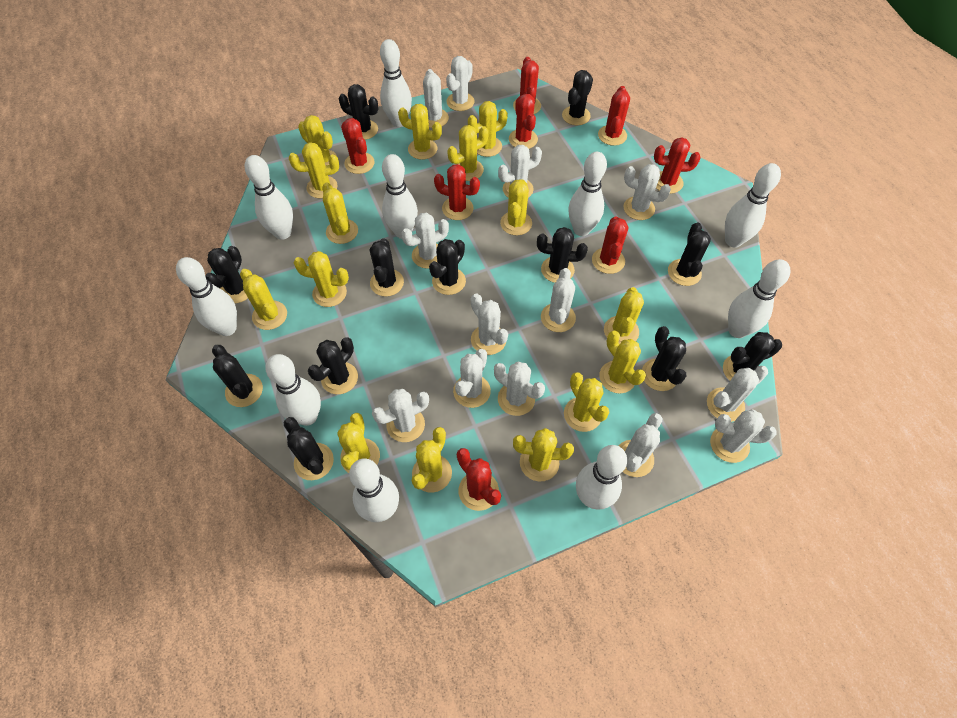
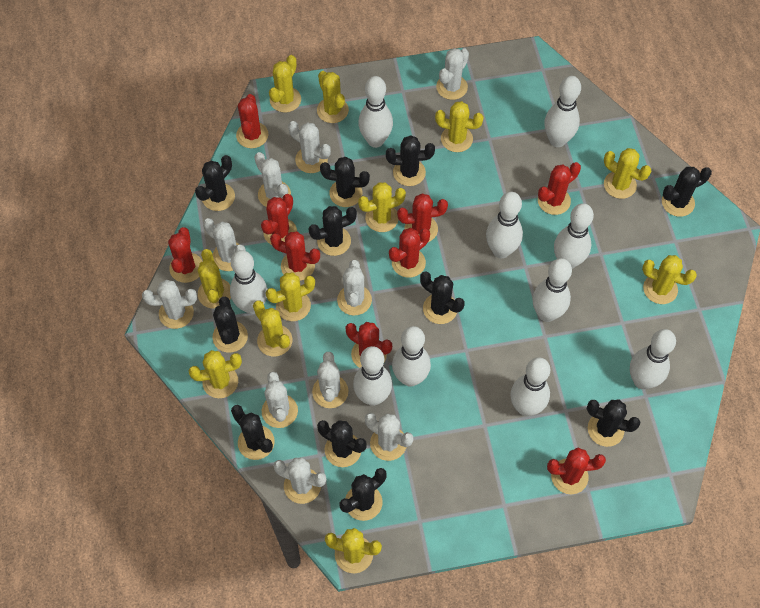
black cactus: [206,246,248,304] [212,345,263,407] [284,417,334,480] [308,337,358,394] [339,84,378,140] [370,238,404,297] [429,239,466,295] [537,227,588,283] [562,70,593,125] [642,326,687,391] [668,222,711,286] [723,332,782,381] = 12 -> [195,155,235,211] [212,297,248,352] [231,405,275,460] [309,206,357,256] [317,420,367,467] [320,157,370,207] [340,468,387,521] [386,135,435,186] [420,271,465,324] [587,400,641,447] [662,167,712,217] = 11
red cactus: [341,118,375,174] [434,164,480,220] [457,448,501,511] [509,94,538,149] [513,57,541,114] [592,216,628,274] [598,86,630,146] [654,137,701,194] = 8 -> [168,227,203,283] [236,94,268,148] [261,194,297,245] [270,231,320,281] [346,322,392,368] [389,228,430,278] [397,193,448,242] [538,162,581,215] [547,448,606,494] = 9
white cactus: [372,389,429,442] [401,213,449,269] [423,69,449,128] [446,56,475,111] [453,349,491,408] [471,294,508,355] [494,361,545,416] [498,145,542,198] [541,268,576,332] [619,413,662,477] [624,164,671,220] [707,366,768,422] [710,409,777,463] = 13 -> [142,280,197,329] [203,218,246,271] [254,152,291,207] [262,372,298,428] [273,458,327,504] [288,121,331,173] [312,352,348,408] [337,260,372,315] [365,413,413,461] [436,48,469,100] = 10
yellow cactus: [240,269,287,330] [289,142,339,198] [294,251,349,307] [298,115,337,165] [322,182,358,244] [337,413,380,473] [398,104,442,160] [412,427,452,492] [447,125,489,181] [468,101,508,157] [500,179,532,235] [513,428,574,481] [564,372,610,432] [599,331,646,393] [604,287,644,345] = 15 -> [188,350,242,398] [198,249,231,309] [253,300,292,356] [265,272,315,321] [269,55,301,113] [317,71,349,123] [325,528,382,574] [358,182,406,232] [435,101,484,152] [604,148,651,199] [642,255,697,304] = 11

